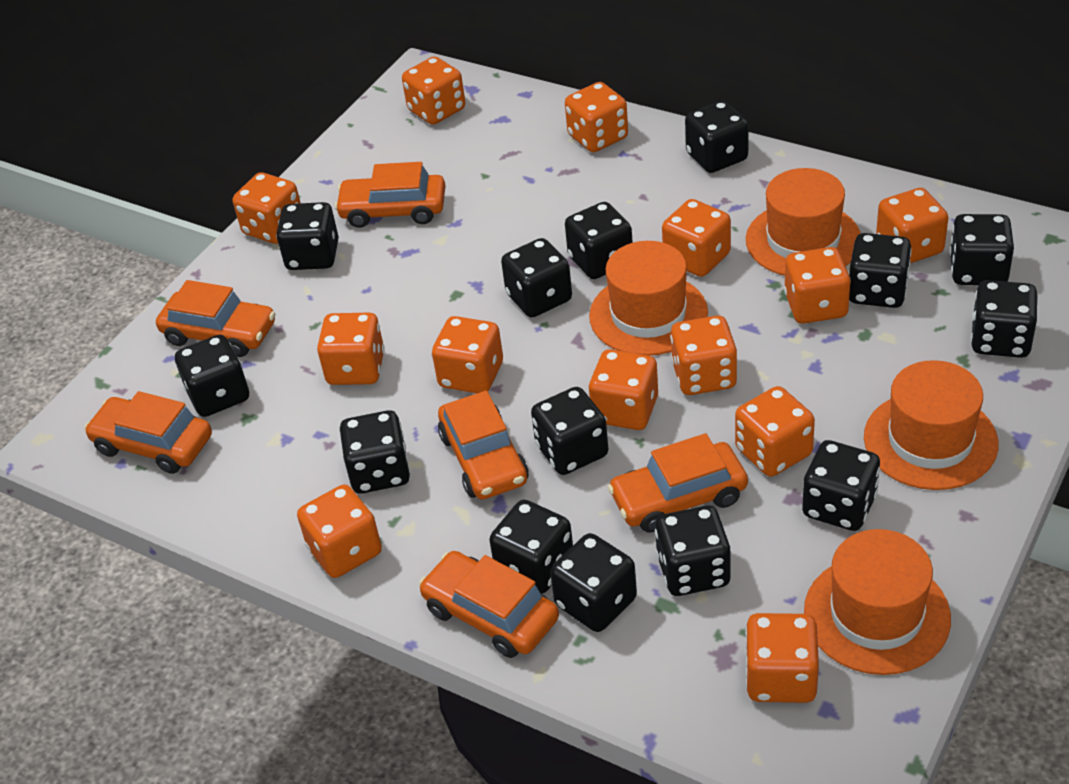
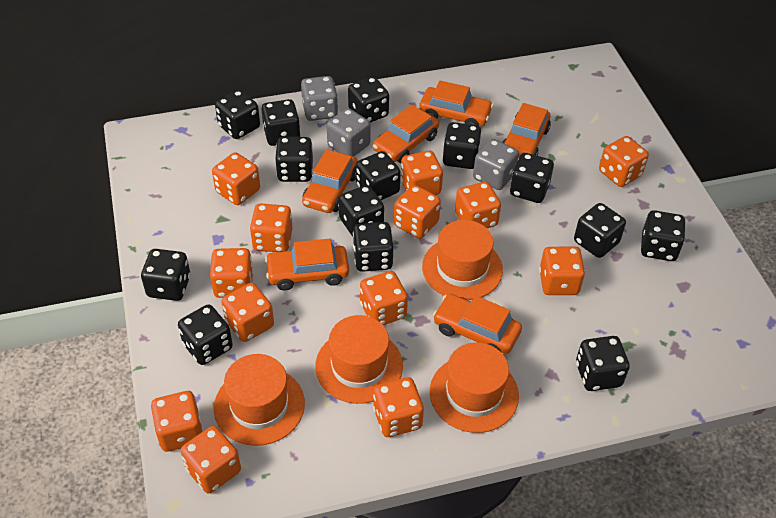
grey dice: none = 0 -> [301,76,338,121] [327,108,370,157] [473,139,519,190] = 3

